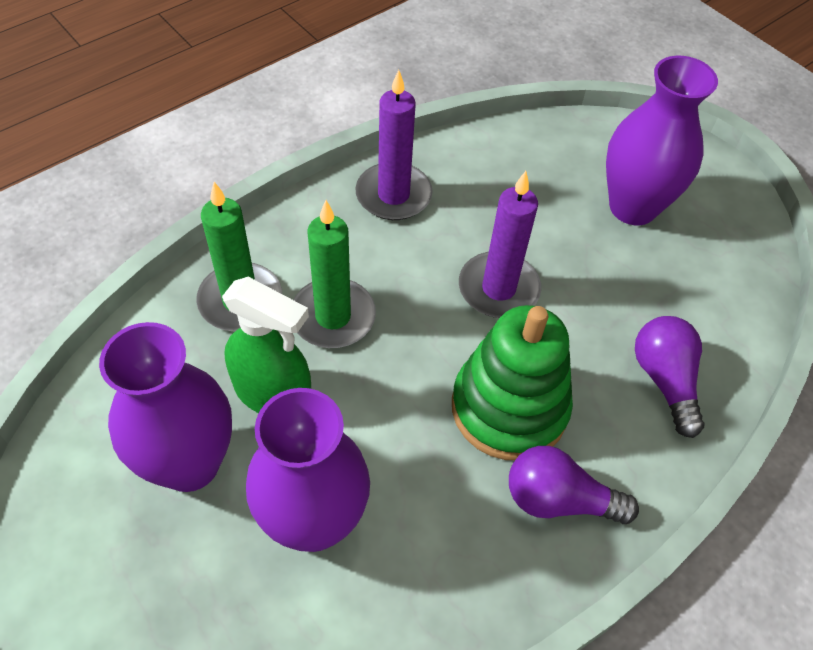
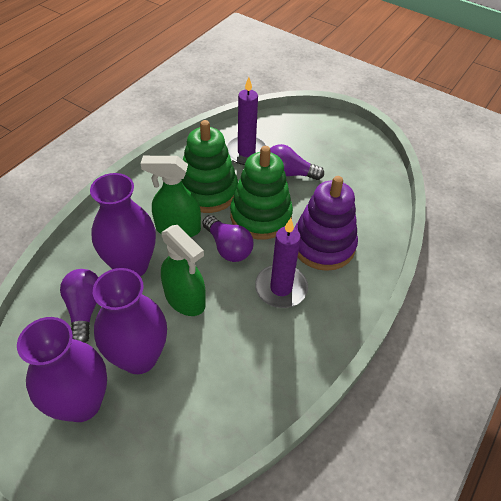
green candle: [196,182,282,331] [293,200,376,348] = 2 -> none = 0
green spray bottle: [222,277,311,413] = 1 -> [140,156,201,237] [161,225,206,316] = 2
green stacking toy: [452,305,573,460] = 1 -> [182,120,238,213] [230,146,293,240] = 2
purple light bulb: [509,446,639,524] [635,316,705,438] = 2 -> [60,269,99,343] [203,215,253,262] [270,144,324,180] = 3
purple stacking toy: none = 0 -> [294,176,358,271] = 1

